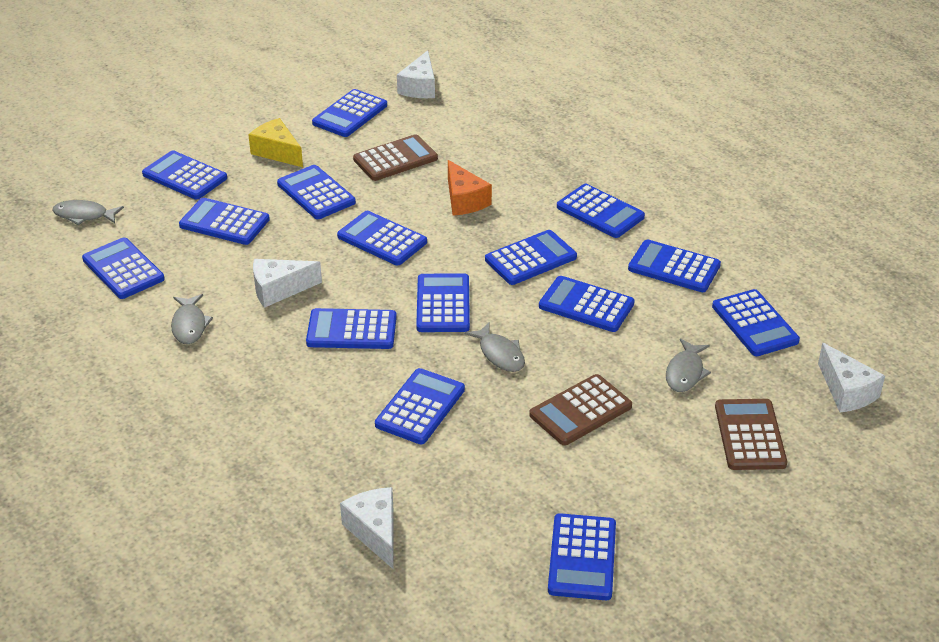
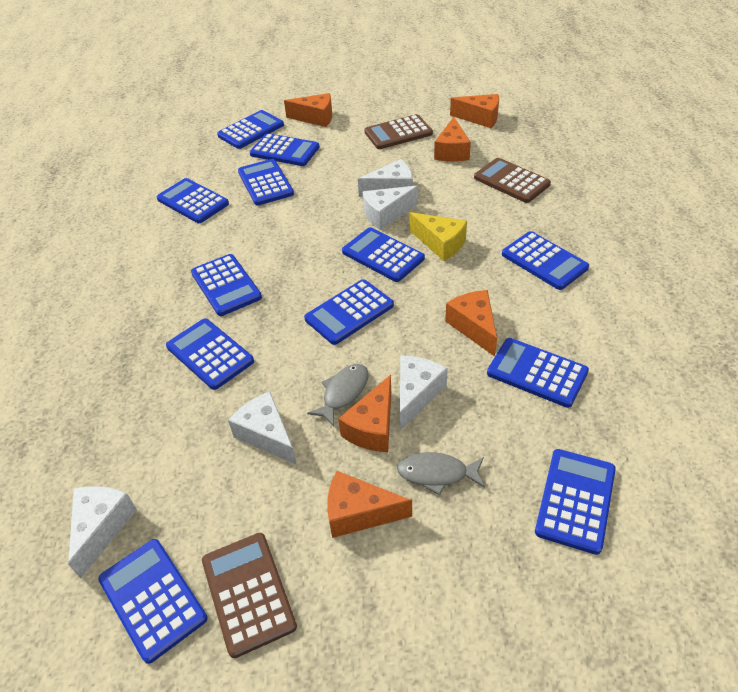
blue calculator: [82,237,165,299] [142,150,227,199] [179,198,270,245] [277,165,356,219] [306,308,397,349] [312,89,387,137] [337,211,427,266] [375,368,465,444] [416,273,470,332] [485,230,577,285] [539,276,635,332] [548,513,616,600] [557,184,645,238] [628,240,721,292] [712,289,800,356] = 15 -> [98,539,207,664] [157,178,229,223] [166,318,254,390] [191,254,262,316] [217,110,284,149] [238,159,294,206] [250,133,319,166] [304,279,394,345] [342,227,425,282] [487,338,589,408] [502,231,589,290] [535,449,616,555] = 12
grey fish: [52,200,124,225] [171,294,213,344] [464,322,525,372] [666,339,711,392] = 4 -> [307,364,368,427] [397,452,485,495] = 2
orange cheese: [448,160,492,216] = 1 -> [284,93,332,127] [327,471,412,538] [338,375,391,452] [434,117,471,162] [445,290,497,357] [450,94,499,128] = 6
white cheese: [253,259,322,308] [340,487,394,570] [397,50,435,98] [818,343,885,412] = 4 -> [68,486,137,579] [228,391,297,465] [358,159,413,197] [363,186,418,230] [400,355,448,431] = 5

